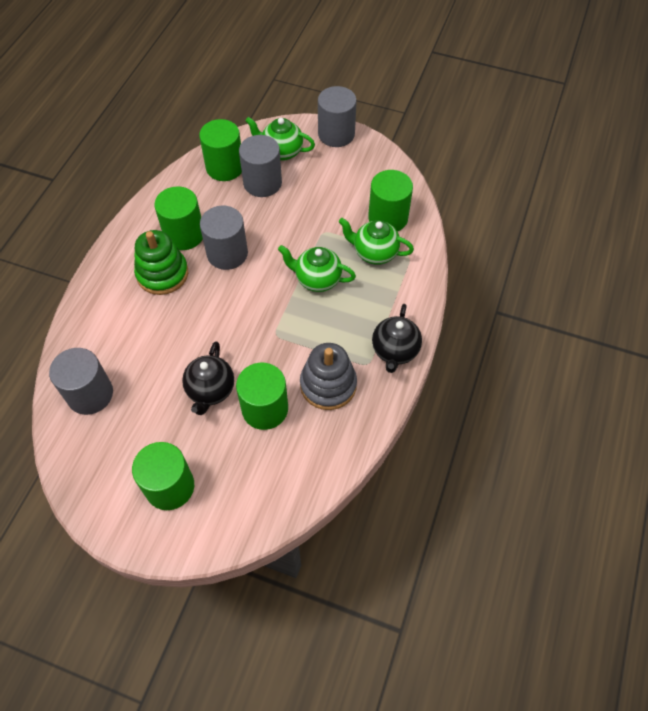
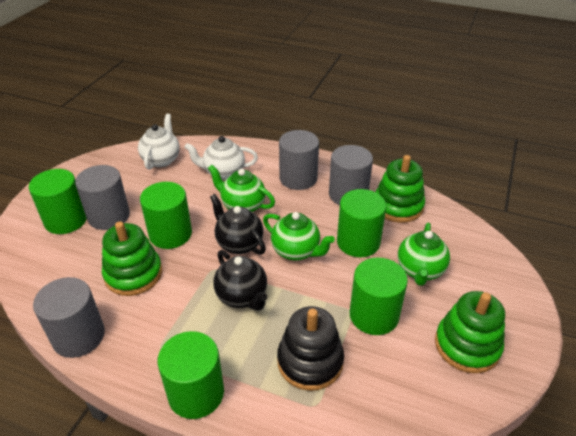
black stacking toy: none = 0 -> [277,306,344,391] = 1
green stacking toy: [134,230,188,295] = 1 -> [102,221,162,296] [376,155,425,223] [435,291,505,373] = 3
grey stacking toy: [300,343,357,410] = 1 -> none = 0
white teapot: none = 0 -> [138,114,180,170] [185,136,258,180] = 2

